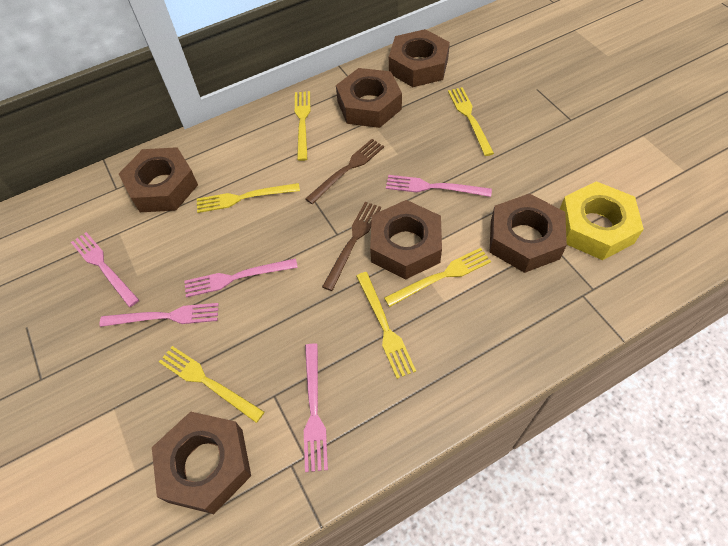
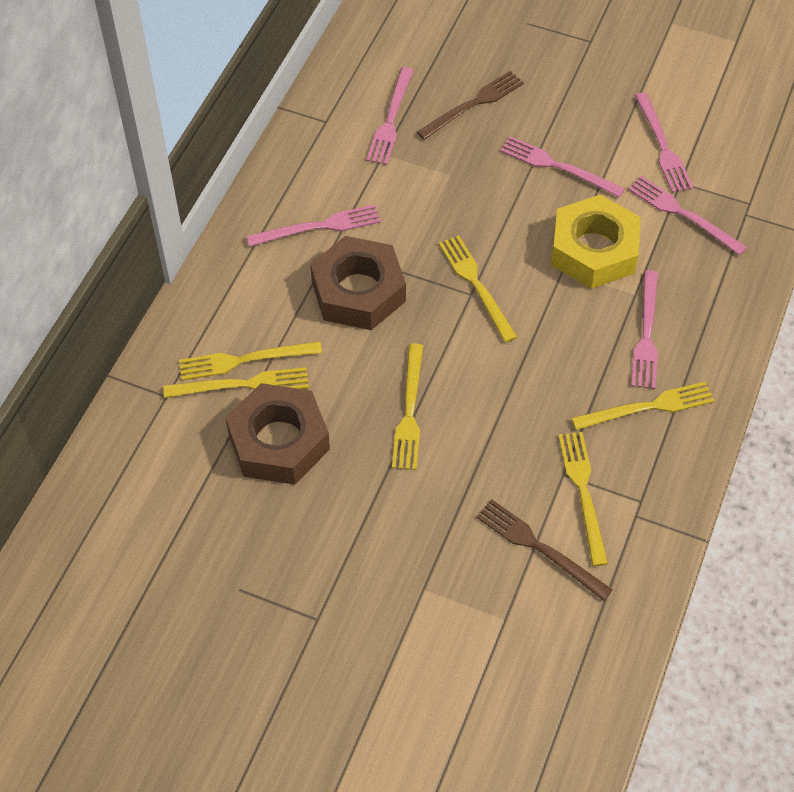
brown nut: [119,147,198,212] [152,411,251,514] [336,68,402,128] [370,200,442,280] [389,29,450,87] [489,193,567,273] = 6 -> [225,383,330,484] [310,236,406,330] = 2
pink fork: [71,232,139,307] [100,303,219,327] [184,258,298,297] [304,343,328,472] [386,175,492,197] = 5 -> [246,204,381,247] [366,67,414,165] [500,136,625,197] [628,176,747,256] [631,270,658,389] [635,93,693,193] = 6

